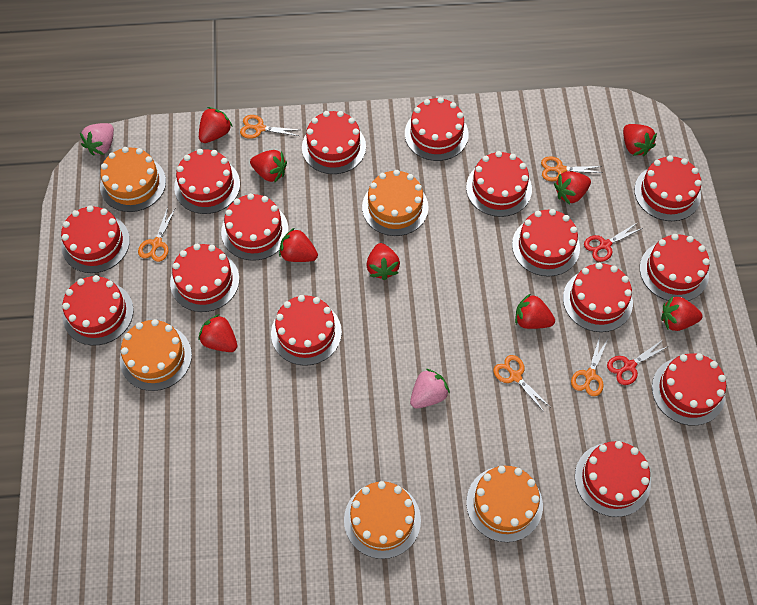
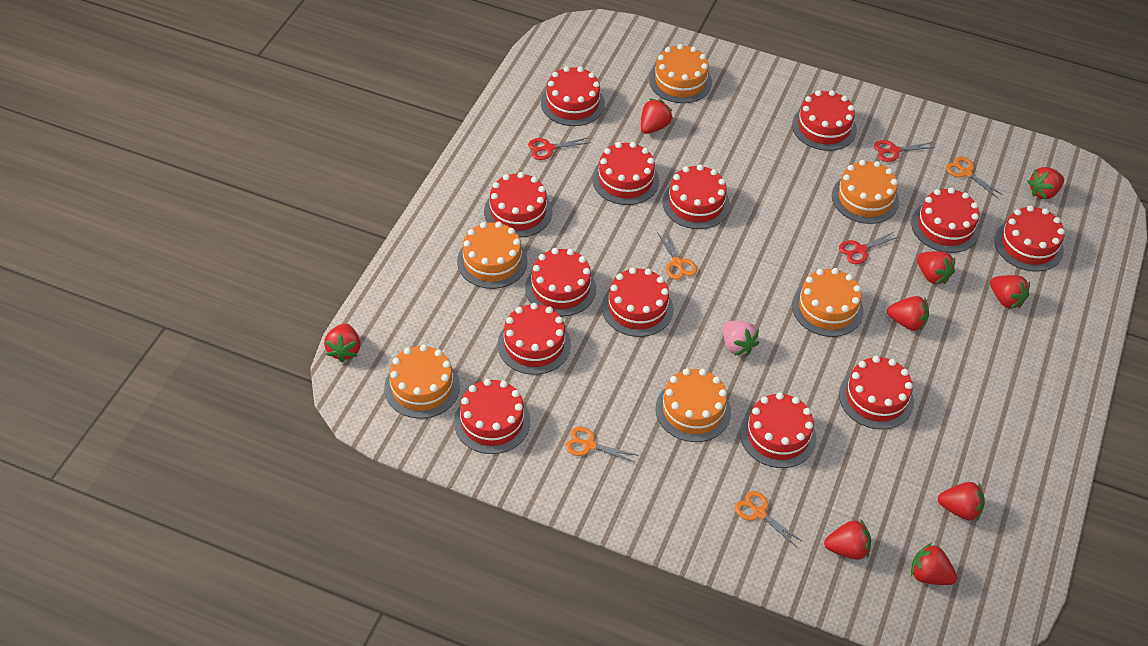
orange cake: [100,147,166,212] [120,319,192,391] [344,481,421,559] [362,170,429,236] [466,466,543,542] = 5 -> [384,345,460,419] [457,221,528,289] [649,44,712,103] [656,368,731,442] [792,268,864,337] [832,160,899,224] = 6
orange scissors: [138,207,175,262] [240,115,299,139] [493,355,550,412] [541,156,603,181] [571,336,608,396] = 5 -> [565,427,636,463] [657,230,697,280] [735,491,803,547] [946,157,1003,198] = 4
pink strawberry: [80,123,114,156] [410,369,450,409] = 2 -> [722,321,759,356] = 1
red cake: [61,205,130,273] [62,275,134,345] [170,244,239,312] [174,149,240,214] [221,193,289,261] [271,295,342,366] [302,111,366,174] [405,97,469,161] [466,151,532,217] [512,209,580,277] [563,263,633,332] [575,441,651,517] [634,155,702,221] [640,234,710,301] [652,353,726,426] = 15 -> [454,379,530,454] [484,172,552,237] [498,303,571,375] [525,248,596,316] [541,66,605,126] [592,142,659,205] [602,267,673,337] [662,165,730,229] [740,392,816,468] [792,90,857,151] [839,356,914,430] [911,188,980,253] [994,205,1065,272] = 13
red scissors: [584,222,643,262] [607,341,667,385] = 2 -> [528,138,591,160] [839,231,898,264] [874,140,936,162] = 3

